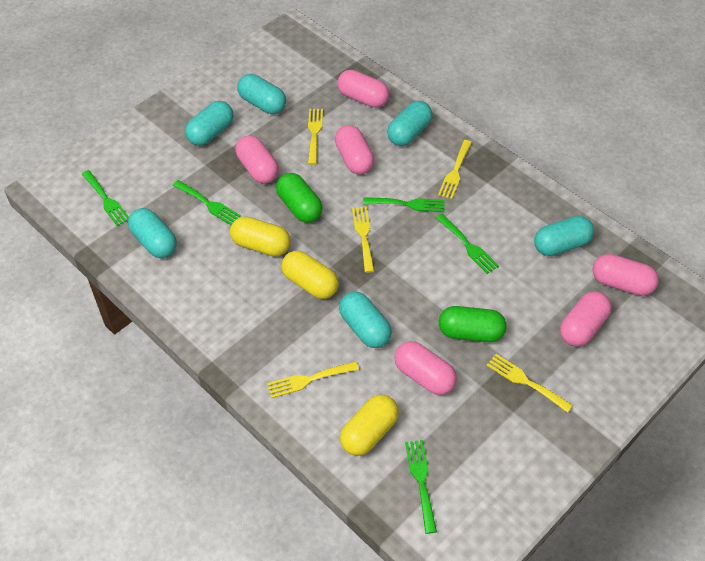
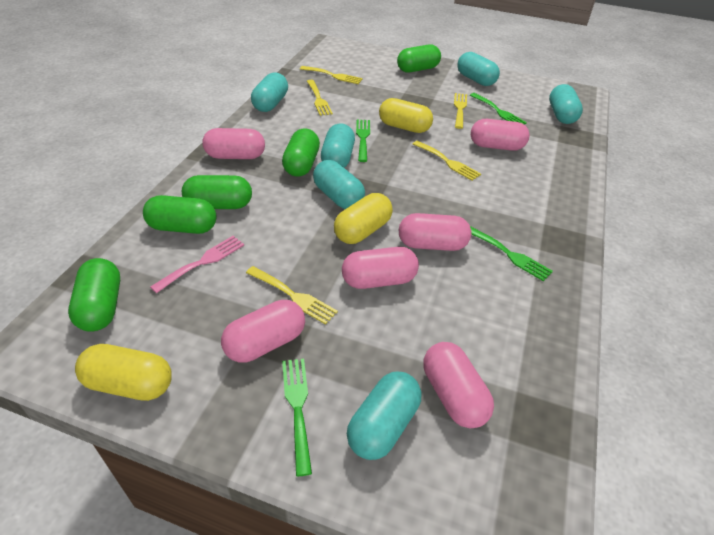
green capsule: [276,173,322,223] [439,306,507,342] = 2 -> [68,258,120,332] [143,195,217,234] [182,175,252,209] [282,129,320,177] [397,44,441,73] = 5
green fork: [82,170,129,226] [172,180,241,225] [363,197,445,212] [405,440,437,534] [436,214,499,274] = 5 -> [282,359,312,476] [356,120,370,162] [470,93,527,124] [470,226,553,281] = 4
pink fork: none = 0 -> [150,236,244,293] = 1

